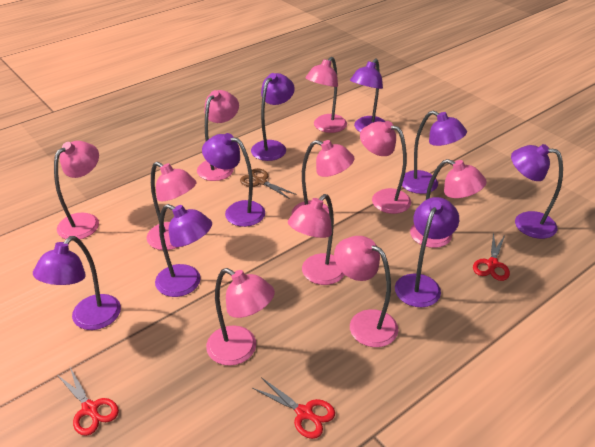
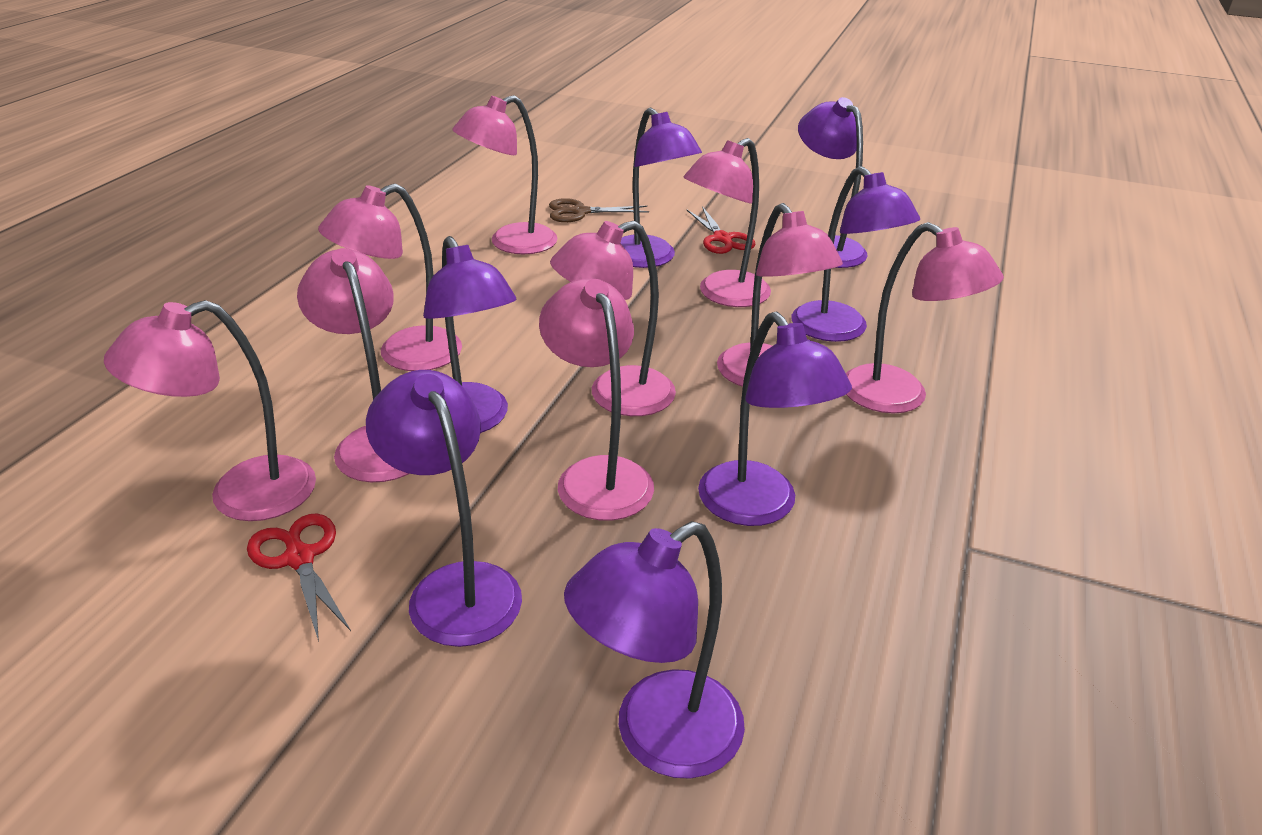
pink lamp: [54,141,99,239] [146,162,196,250] [197,90,239,181] [206,268,275,366] [288,194,345,285] [292,140,354,214] [306,57,347,133] [334,236,398,347] [360,121,411,214] [410,159,487,248] = 10 -> [104,300,316,521] [297,248,409,482] [318,184,462,371] [452,95,558,254] [539,278,654,521] [550,221,676,416] [684,138,771,307] [717,203,843,387] [846,222,1004,413] = 9
purple lamp: [33,236,121,330] [155,204,212,297] [202,133,265,227] [251,73,295,161] [350,58,385,132] [395,197,459,307] [402,111,467,194] [511,144,563,239] = 8 -> [366,370,522,647] [423,236,516,433] [564,521,745,779] [621,108,702,268] [698,312,852,526] [792,166,920,342] [798,97,868,268] = 7
red scissors: [57,367,119,436] [252,377,335,439] [473,232,510,281] = 3 -> [247,514,351,642] [687,206,756,254] = 2

